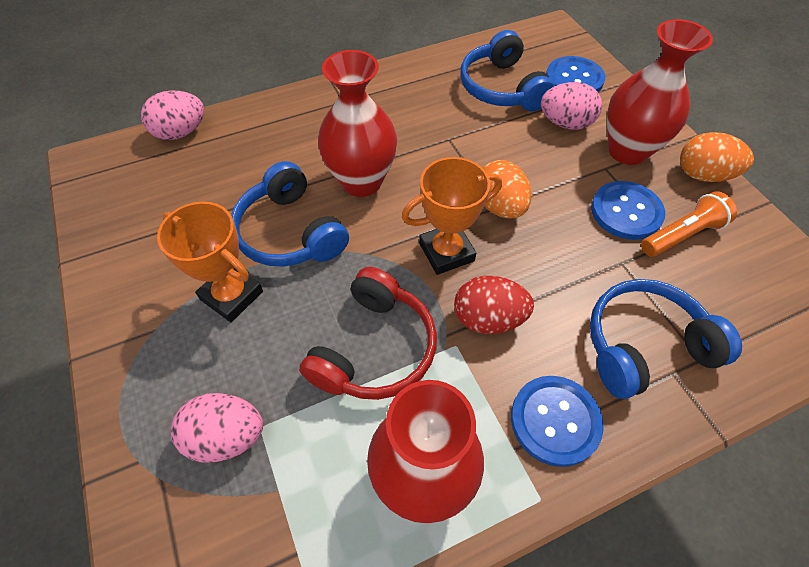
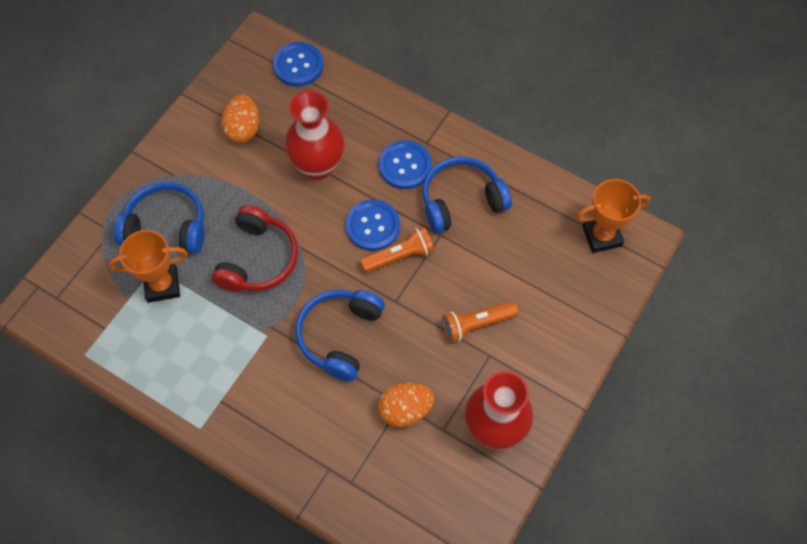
orange flashlight: [641,191,737,257] = 1 -> [360,226,434,273] [442,301,519,342] = 2
pink egg: [141,91,204,140] [171,393,263,463] [541,82,602,130] = 3 -> none = 0
red egg: [454,276,534,334] = 1 -> none = 0
red vase: [318,50,397,197] [367,380,484,523] [607,19,713,165] = 3 -> [285,91,345,180] [465,371,534,450] = 2

